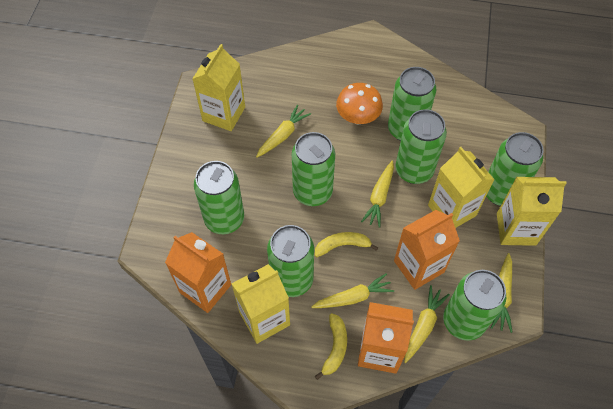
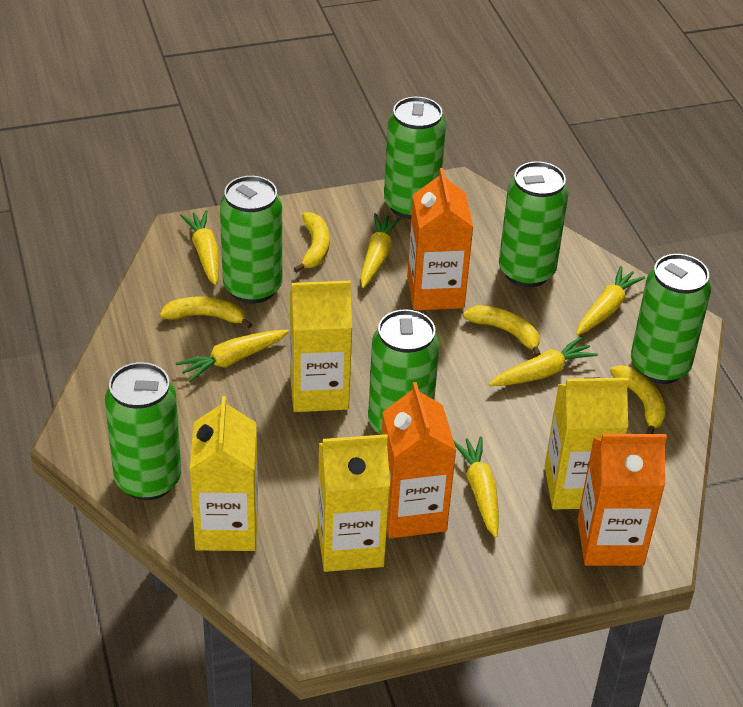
green can: [194,161,244,234] [267,225,314,297] [292,132,335,206] [388,67,436,141] [395,109,447,184] [443,270,506,341] [486,132,544,206] = 7 -> [105,362,181,500] [220,176,282,304] [368,309,440,435] [384,97,446,219] [499,162,569,287] [631,254,711,384] = 6
orange mushroom: [336,83,383,124] = 1 -> none = 0
yellow banana: [315,232,378,257] [315,313,347,380] = 2 -> [160,296,252,328] [294,212,330,273] [463,305,541,357] [610,365,665,434] = 4
yellow carrot: [256,105,311,157] [311,273,394,308] [361,160,394,228] [404,285,450,363] [491,253,512,333] = 5 -> [176,330,289,382] [180,210,219,286] [360,213,401,288] [453,436,499,538] [489,337,598,386] [576,266,645,335] = 6

